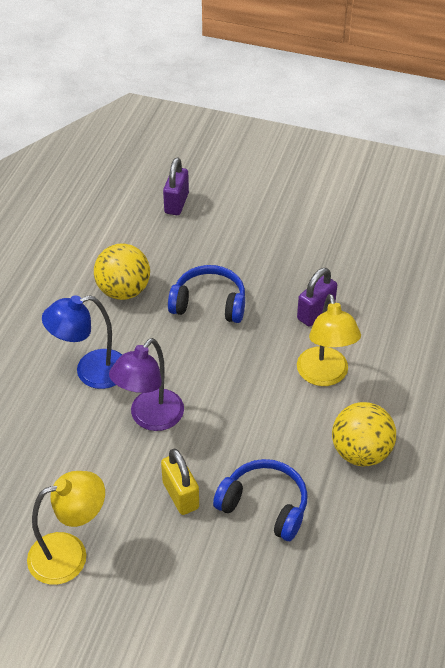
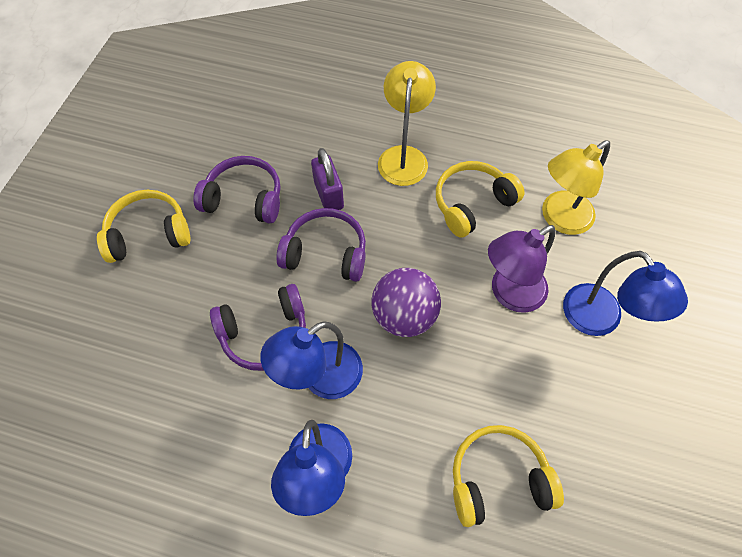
blue headphones: [168,265,245,323] [213,459,308,541] = 2 -> none = 0
blue lamp: [42,295,122,389] = 1 -> [260,321,363,399] [271,420,352,516] [563,251,688,336] = 3
purple ball: none = 0 -> [372,268,441,337] = 1
purple headphones: none = 0 -> [193,156,281,224] [210,284,306,371] [276,208,366,282] = 3
purple padlock: [163,157,189,215] [297,268,337,327] = 2 -> [311,148,344,210] = 1
yellow ball: [94,243,150,300] [332,402,396,466] = 2 -> none = 0
yellow headphones: none = 0 -> [97,190,190,263] [436,161,525,238] [453,425,564,527] = 3
yellow padlock: [161,448,199,515] = 1 -> none = 0

